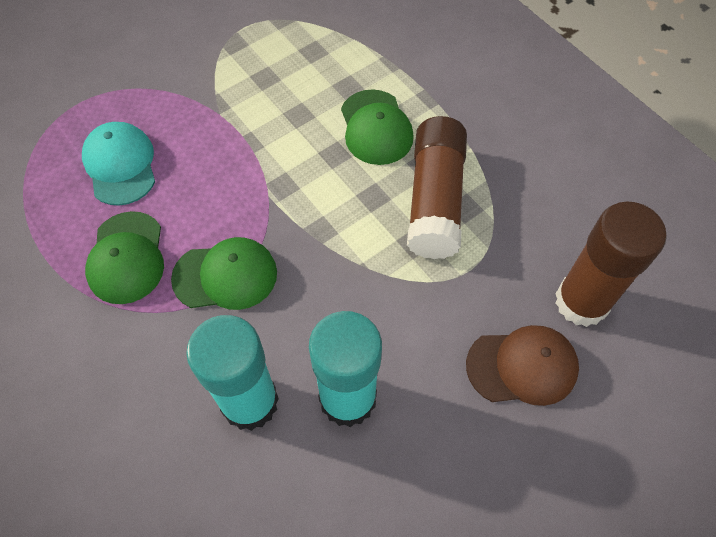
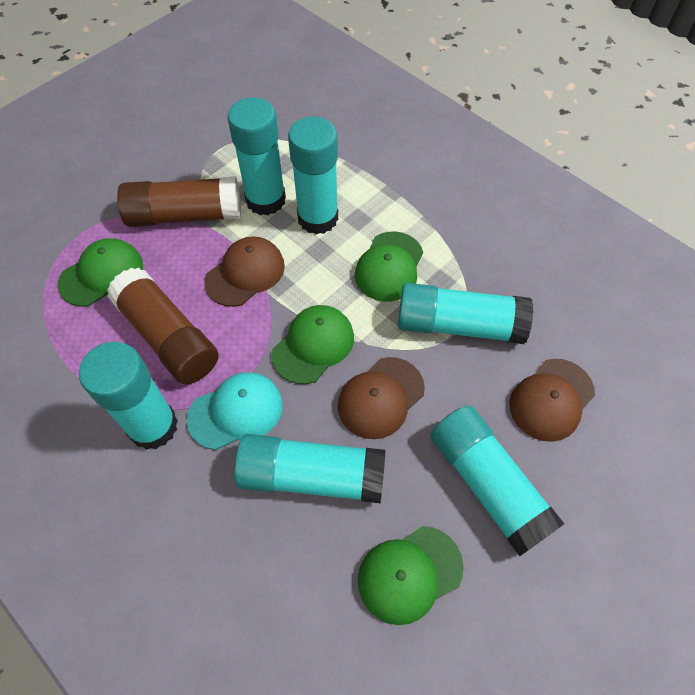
brown cap: [466,325,579,406] = 1 -> [204,237,285,307] [338,357,425,439] [510,359,595,442] = 3
green cap: [85,211,164,304] [171,237,277,310] [341,89,414,165] = 3 -> [57,238,143,307] [272,305,354,384] [355,231,423,302] [358,526,464,625] = 4
turquoise glue stick: [186,315,279,431] [309,311,382,427] = 2 -> [79,342,178,450] [227,97,286,215] [234,434,385,503] [288,116,338,234] [398,283,533,344] [431,406,564,556] = 6

